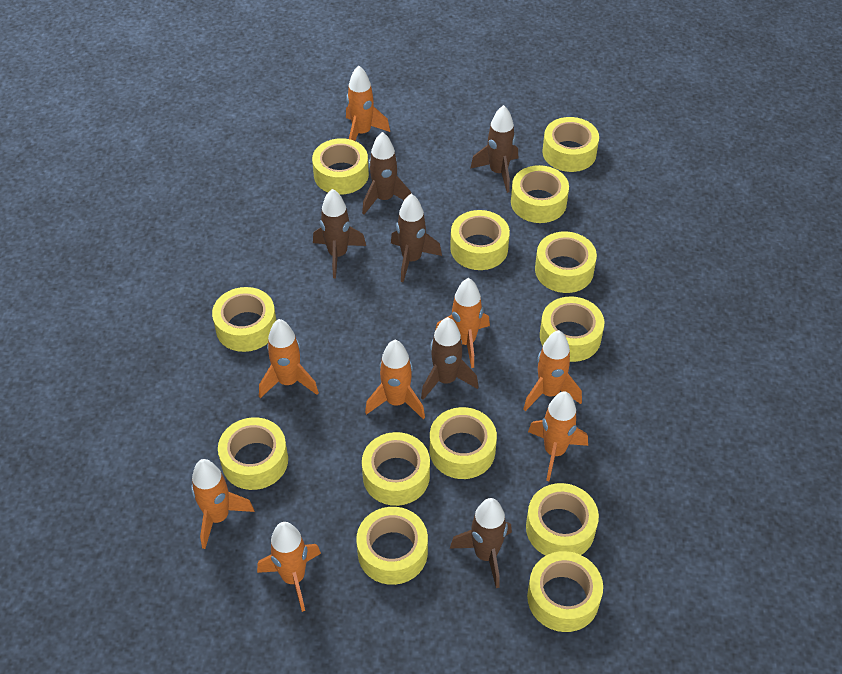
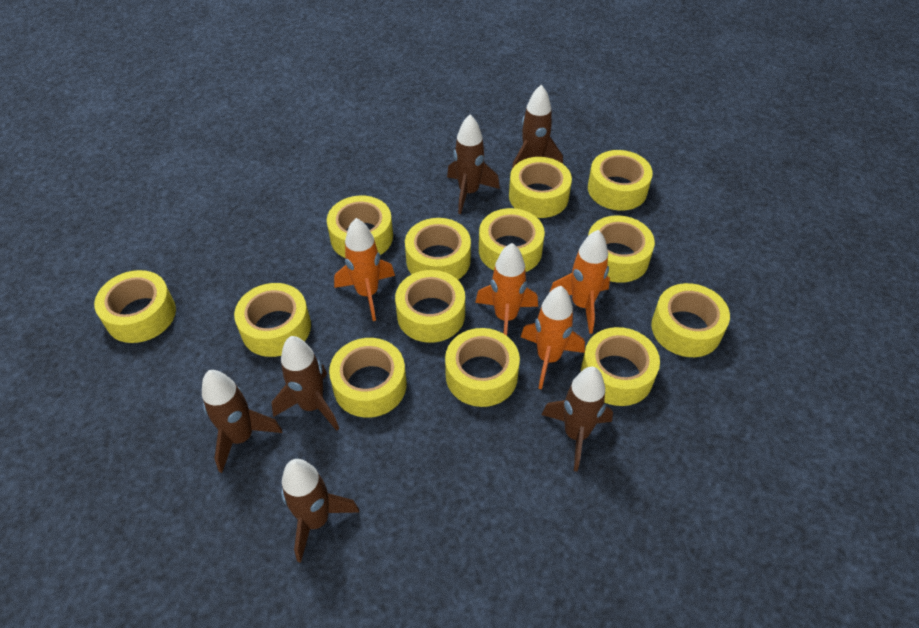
orange rocket: [191,459,255,549] [257,522,321,612] [259,319,319,398] [346,65,390,141] [365,340,425,419] [435,278,490,368] [523,330,582,411] [528,391,588,481] = 8 -> [334,218,395,321] [475,243,538,336] [521,286,585,389] [549,230,610,334] = 4

